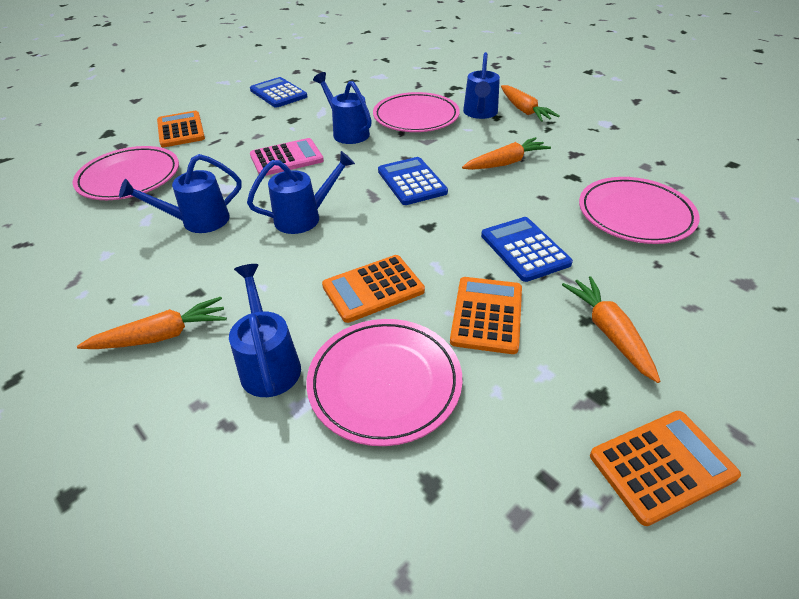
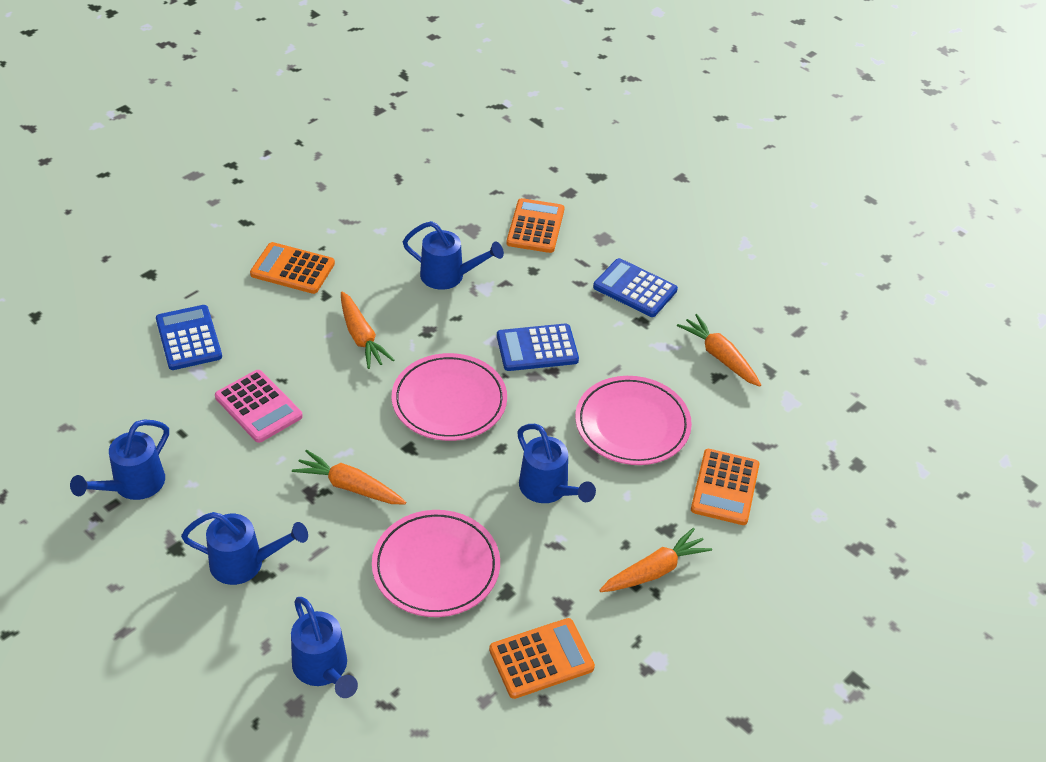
pink plate: [73,146,179,200] [306,319,462,446] [373,92,460,132] [579,177,700,244] = 4 -> [372,510,500,617] [392,353,507,441] [575,376,692,465] = 3

